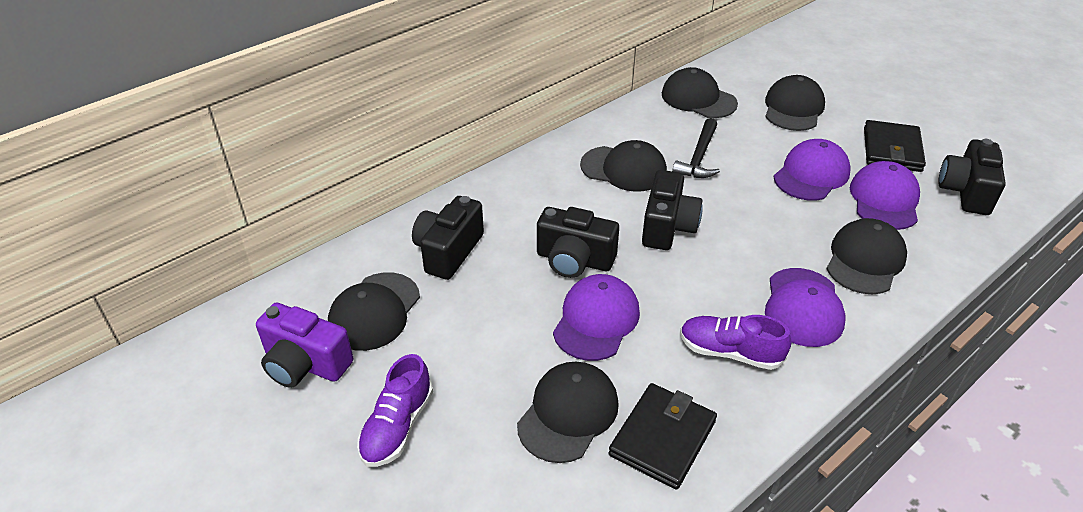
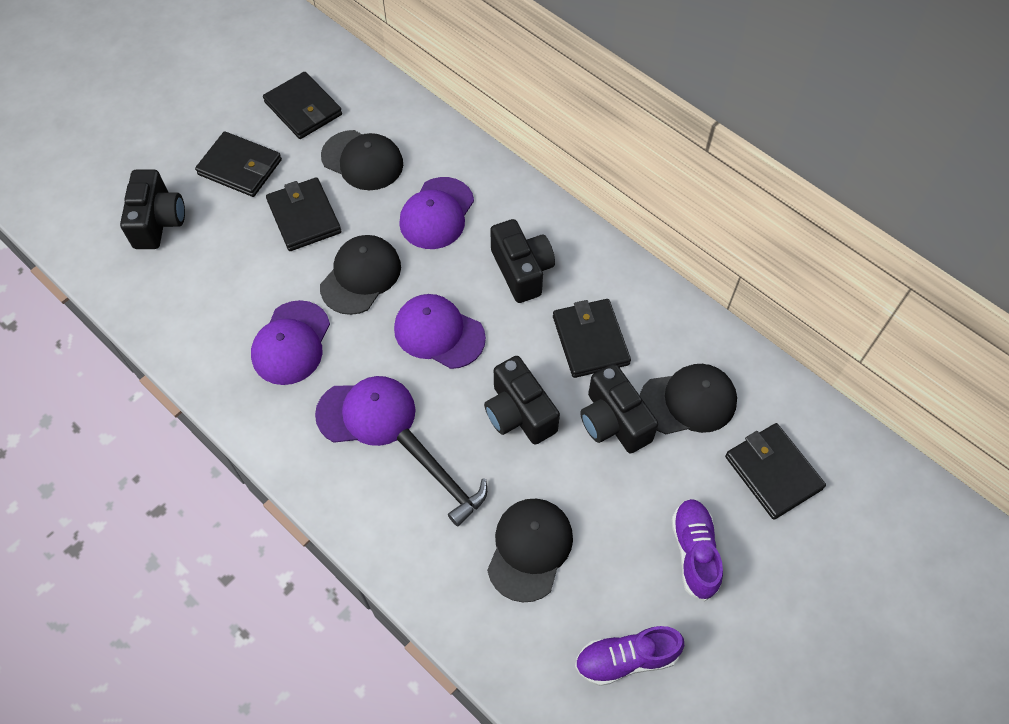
black cap: [328,273,420,351] [517,362,619,463] [580,140,667,192] [662,67,738,118] [765,75,825,131] [826,218,907,294] = 6 -> [320,235,401,315] [321,130,403,190] [487,499,573,602] [640,364,737,434] = 4
black wallet: [609,383,717,490] [864,120,926,172] = 2 -> [195,131,282,197] [263,72,342,139] [266,177,341,251] [553,299,631,378] [725,423,826,520] = 5
purple camera: [256,303,353,388] = 1 -> none = 0

